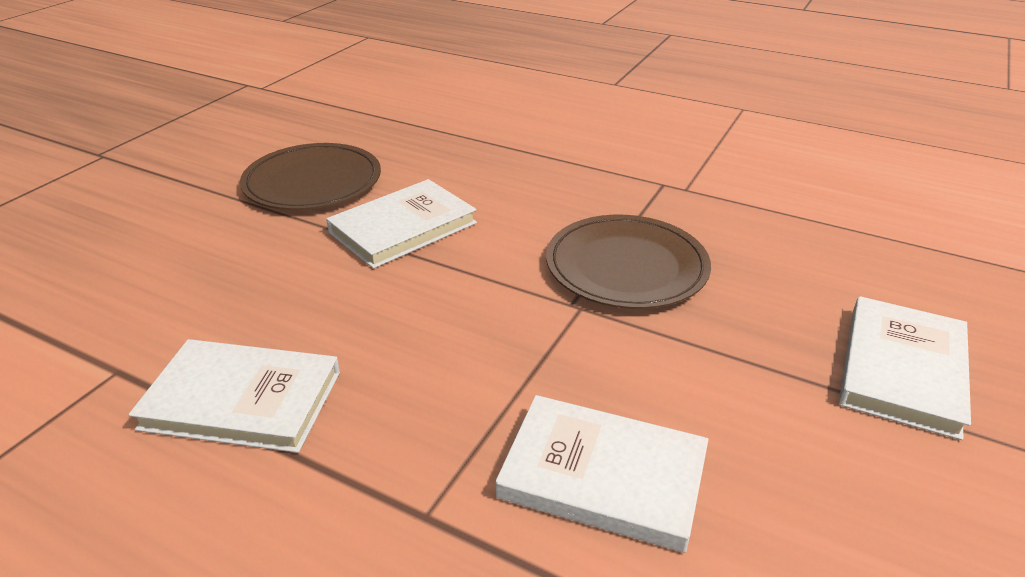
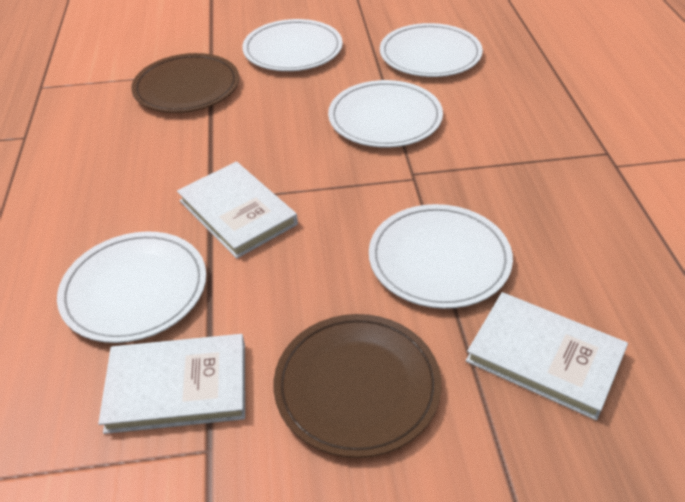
white book: [128,339,340,453] [326,179,477,269] [496,395,708,553] [839,296,971,440] = 4 -> [98,334,245,434] [177,162,298,259] [466,292,628,420] = 3
white plate: none = 0 -> [57,231,206,343] [242,19,343,71] [328,80,443,148] [369,204,513,309] [380,23,483,77] = 5

